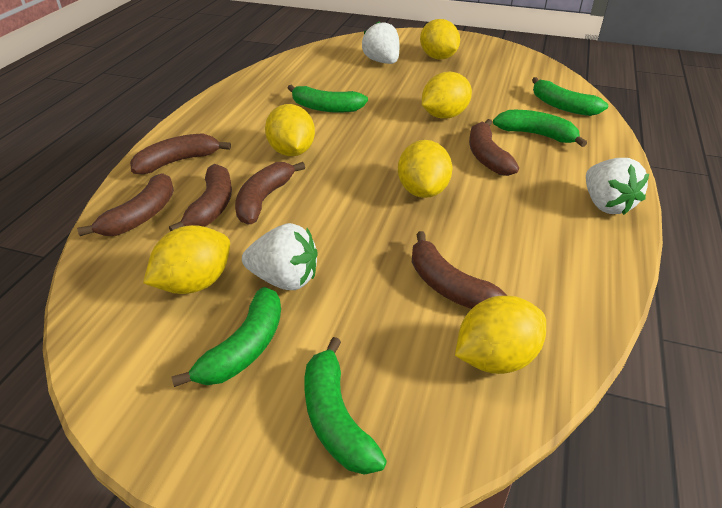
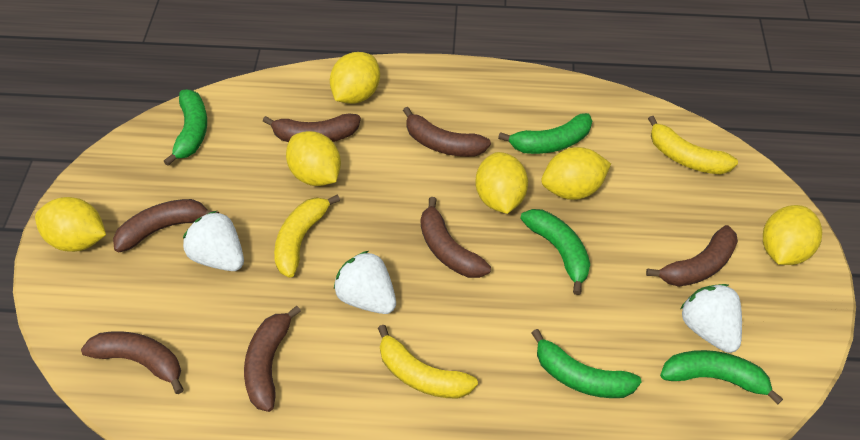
brown banana: [77,173,174,236] [130,133,231,174] [169,164,232,232] [235,162,305,225] [412,231,508,309] [469,119,519,176] = 6 -> [81,331,184,394] [113,199,219,252] [244,306,301,412] [263,113,361,142] [403,107,491,157] [421,197,491,278] [646,225,738,287] = 7
yellow banana: none = 0 -> [274,194,340,278] [378,325,478,399] [648,116,738,174] = 3

